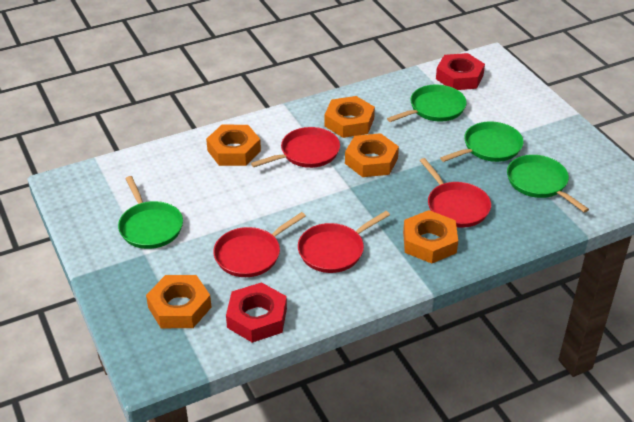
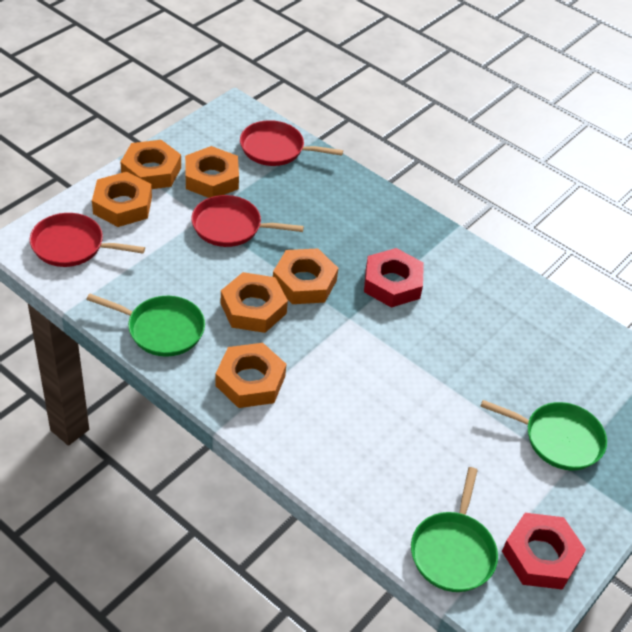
green pan: [118,176,183,249] [387,85,467,122] [440,121,524,162] [507,155,589,213] = 4 -> [86,294,205,357] [411,467,498,592] [480,400,607,471] = 3
orange nut: [146,275,211,328] [206,125,261,166] [324,96,375,138] [345,133,399,177] [403,210,458,264] = 5 -> [92,172,152,227] [120,140,181,189] [185,146,239,198] [215,343,286,408] [221,272,288,333] [273,248,338,304] = 6
red pan: [213,212,306,277] [251,127,340,168] [298,211,390,273] [420,158,491,228] = 4 -> [30,213,145,267] [191,195,304,247] [240,120,343,166] = 3

